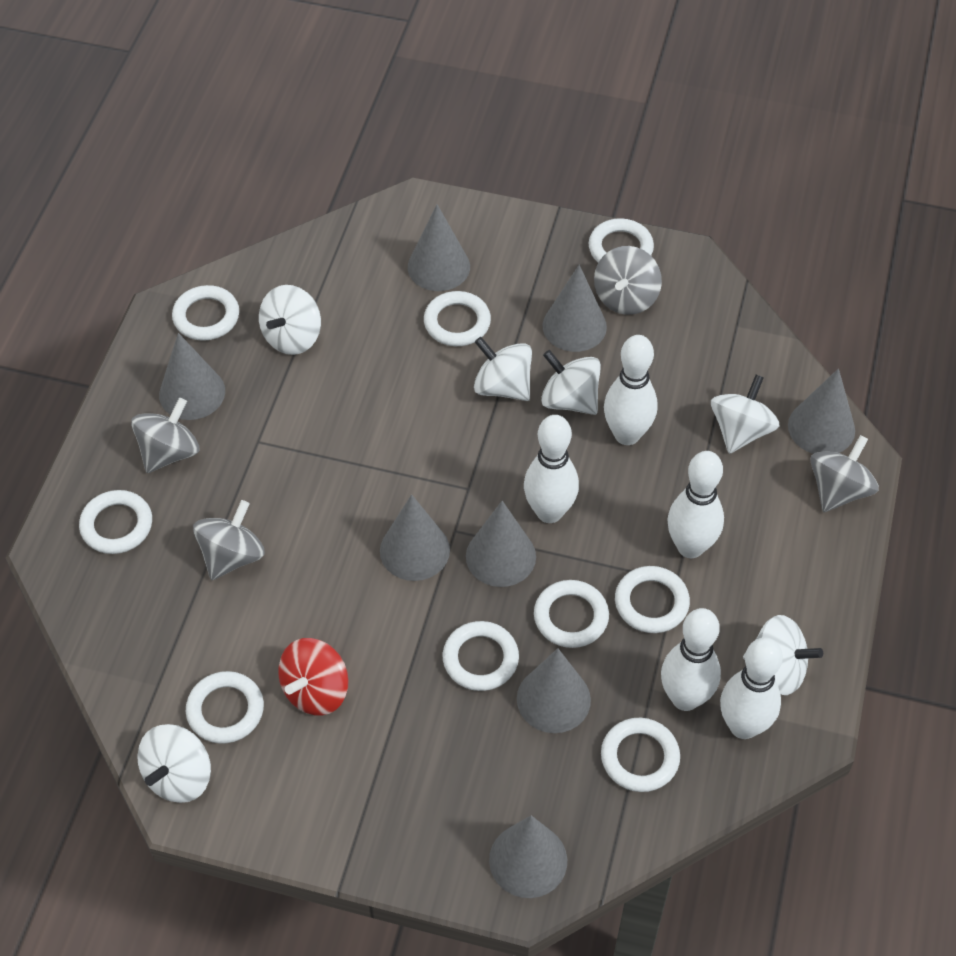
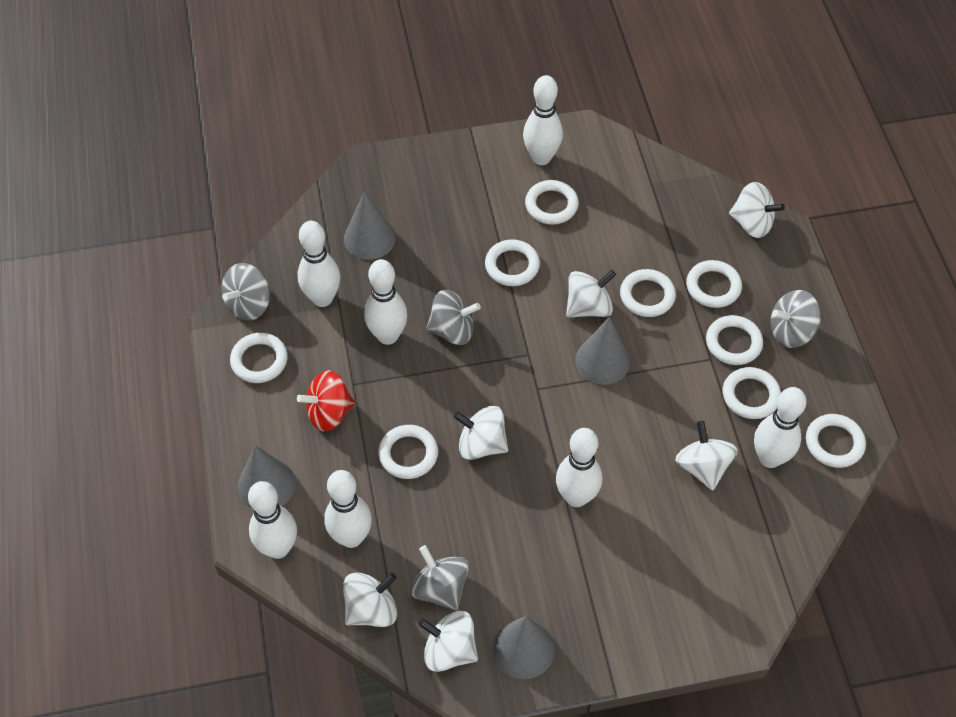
grey cone: [159,333,225,420] [380,494,450,581] [408,204,470,291] [466,501,536,587] [489,815,567,898] [517,648,591,733] [543,265,607,352] [788,369,855,454] = 8 -> [238,445,296,510] [344,191,396,260] [493,616,555,679] [575,317,630,385] = 4
white bowling pin: [524,415,579,523] [604,335,658,445] [661,608,721,711] [667,451,724,558] [720,637,783,739] = 5 -> [248,481,297,559] [298,221,340,307] [324,470,372,548] [364,259,408,345] [523,75,563,165] [556,428,602,507] [754,387,807,468] = 7

